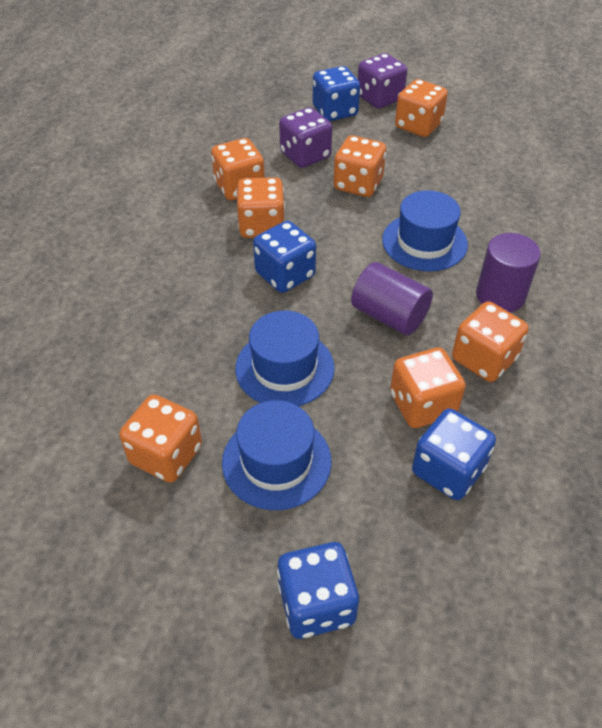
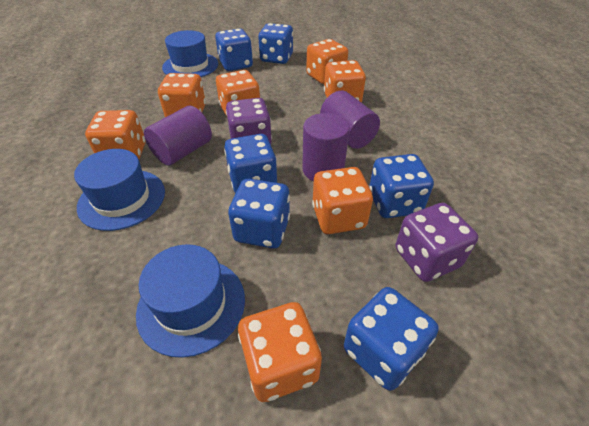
blue dice: [253,221,316,293] [277,542,359,639] [313,66,360,121] [412,409,496,500] = 4 -> [215,28,253,71] [224,134,277,193] [228,179,290,248] [258,23,293,64] [344,287,439,391] [369,154,434,218] = 6
purple cylinder: [351,262,433,335] [476,233,541,312] = 2 -> [144,106,212,165] [302,113,350,181] [320,91,380,149] = 3

